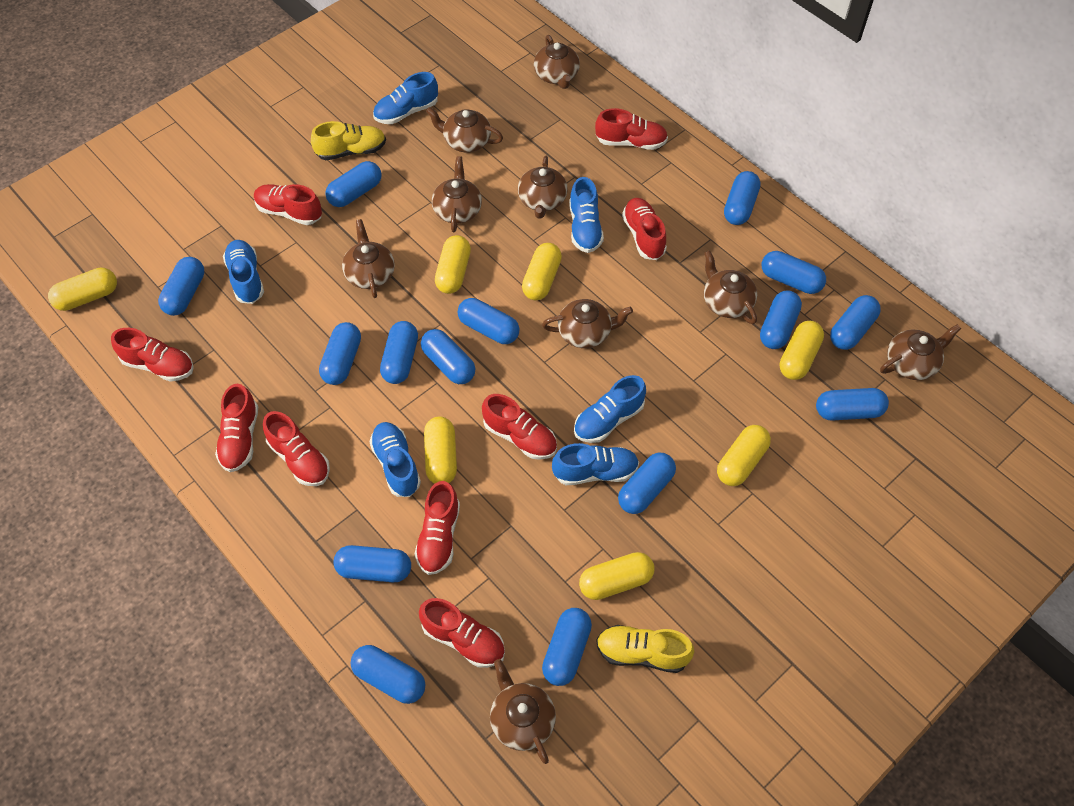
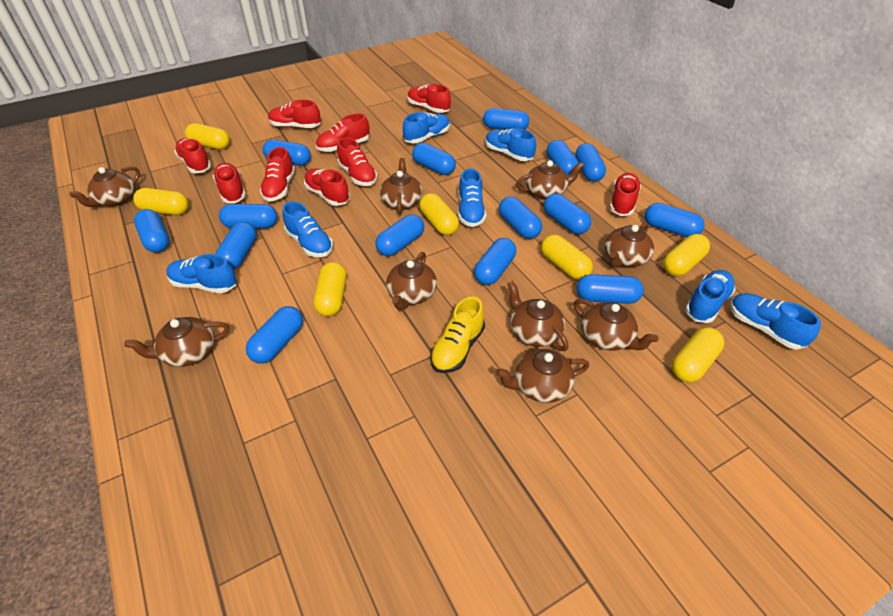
blue shoe: [223,240,264,304] [369,422,421,497] [373,72,438,124] [552,443,639,485] [569,177,604,253] [574,375,646,443] = 6 -> [166,254,237,293] [282,201,333,257] [403,112,450,143] [458,168,486,227] [486,128,536,161] [685,270,736,323] [730,293,821,349] = 7
yellow shoe: [311,121,386,160] [596,625,694,673] = 2 -> [430,296,485,373] = 1

